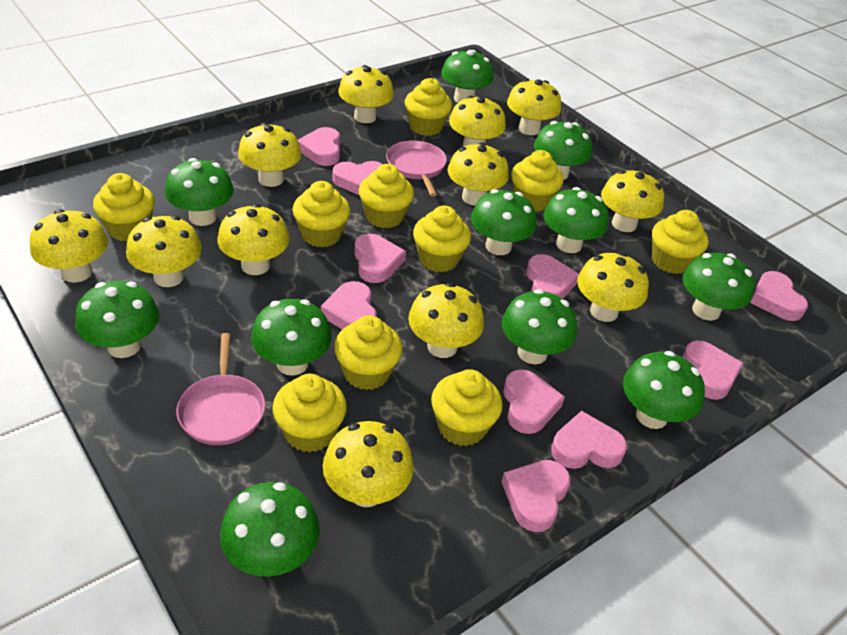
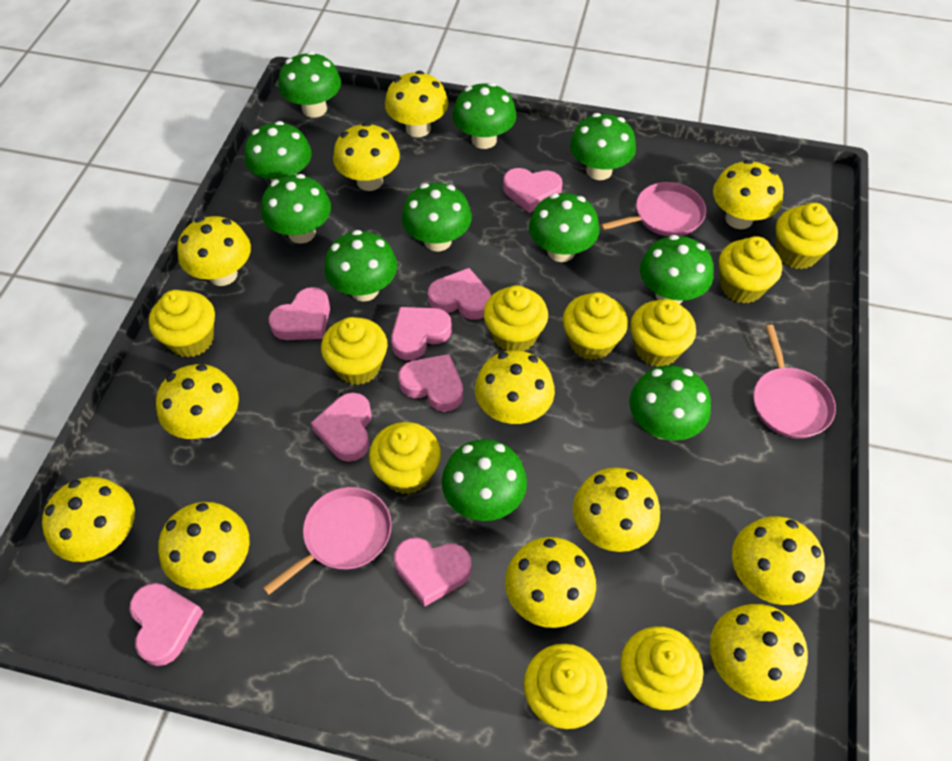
pink heart: [298,127,340,166] [321,281,377,329] [333,161,383,196] [354,234,406,283] [501,460,571,532] [503,369,565,434] [526,254,579,299] [551,411,627,469] [682,341,744,400] [750,271,808,321] = 10 -> [129,583,203,666] [269,287,330,340] [311,393,372,462] [391,307,452,360] [394,537,471,607] [398,354,463,412] [428,268,491,320] [503,168,563,213] = 8
pink pan: [177,333,266,445] [386,141,447,196] = 2 -> [263,487,392,595] [600,182,706,237] [753,325,836,438] = 3

